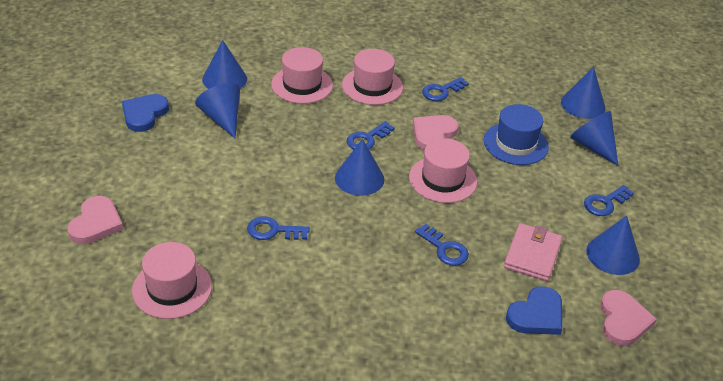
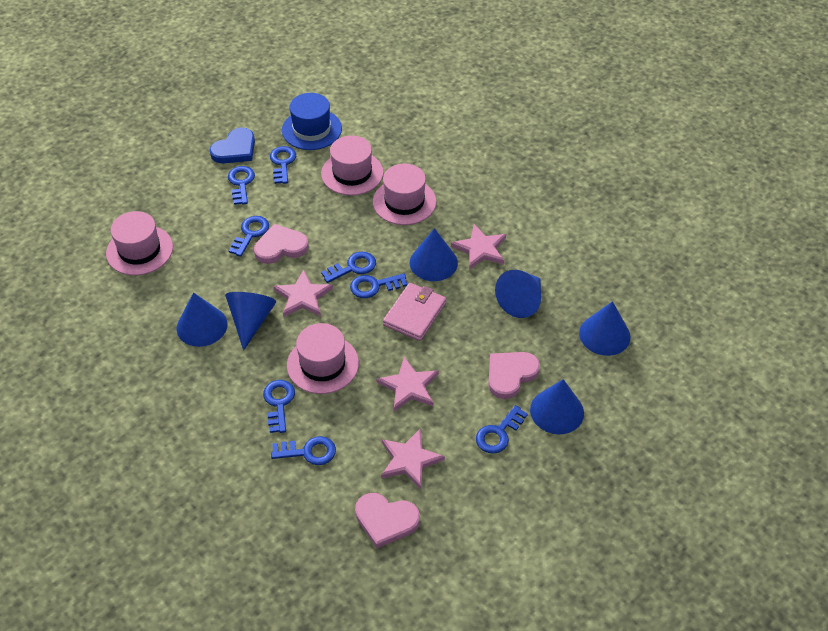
blue heart: [122,94,169,132] [506,286,562,335] = 2 -> [210,127,255,163] = 1
blue key: [247,216,310,240] [347,121,395,150] [415,224,469,266] [422,77,469,101] [584,185,634,216] = 5 -> [228,166,255,205] [229,216,269,257] [263,380,295,433] [270,146,296,184] [271,436,336,465] [321,252,376,283] [350,274,408,298] [476,405,528,454] = 8
pink star: none = 0 -> [273,270,333,317] [376,357,439,411] [381,429,445,489] [451,224,506,270] = 4

